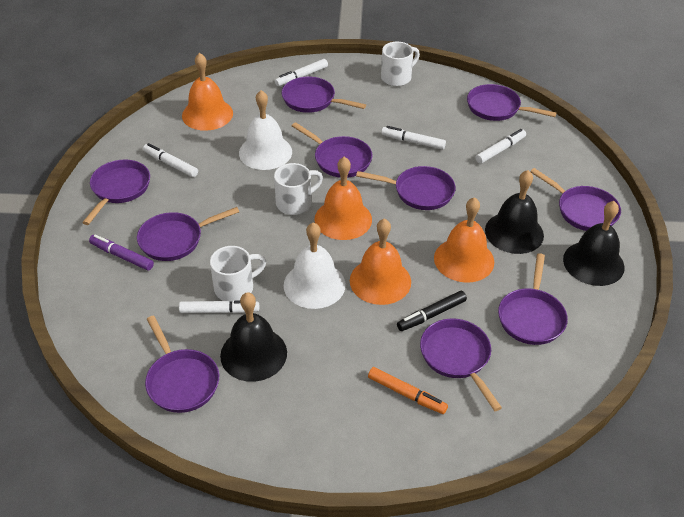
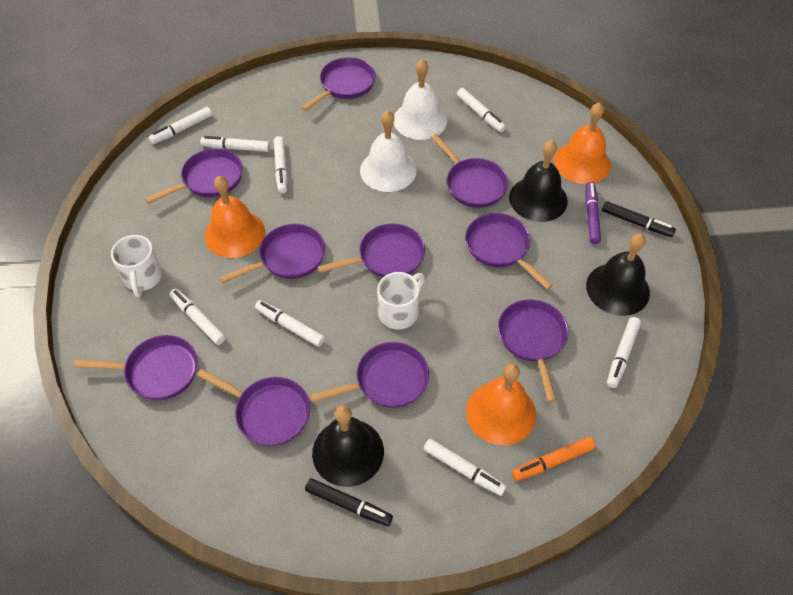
black marker: [397,291,467,331] = 1 -> [305,478,393,526] [602,201,676,237] = 2
orange bell: [182,53,233,131] [314,157,372,240] [350,219,411,305] [434,197,494,282] = 4 -> [205,176,265,258] [466,363,536,445] [554,102,611,184] = 3
white marker: [143,143,198,177] [179,300,259,314] [275,59,328,86] [381,126,446,150] [475,129,526,164] = 5 -> [148,107,212,144] [170,288,226,345] [200,136,270,152] [255,300,325,347] [274,136,288,194] [424,439,507,496] [457,88,506,132] [607,317,641,388] = 8
white mug: [210,246,266,302] [274,163,323,215] [381,42,420,86] = 3 -> [111,235,163,297] [377,272,425,330] = 2

